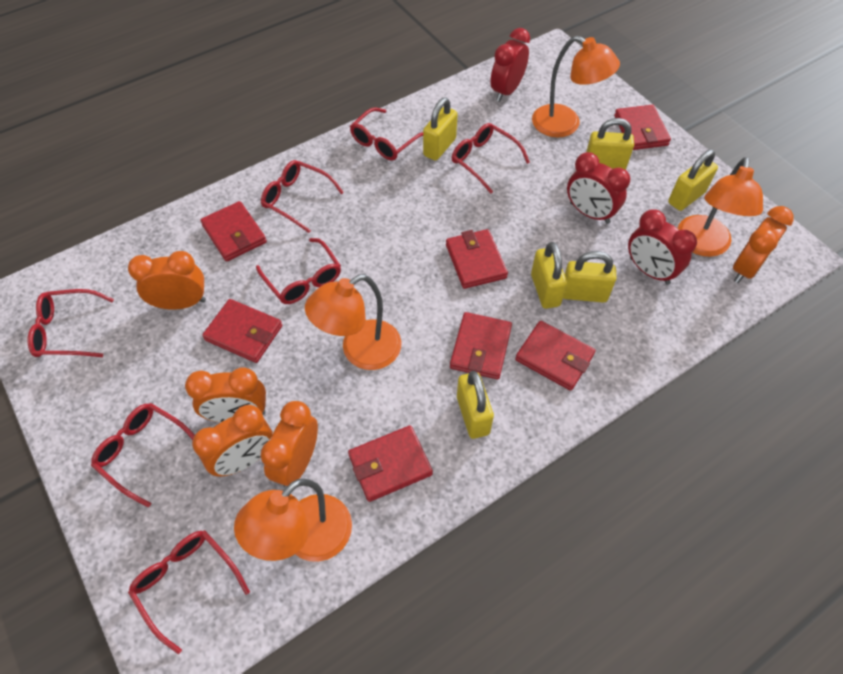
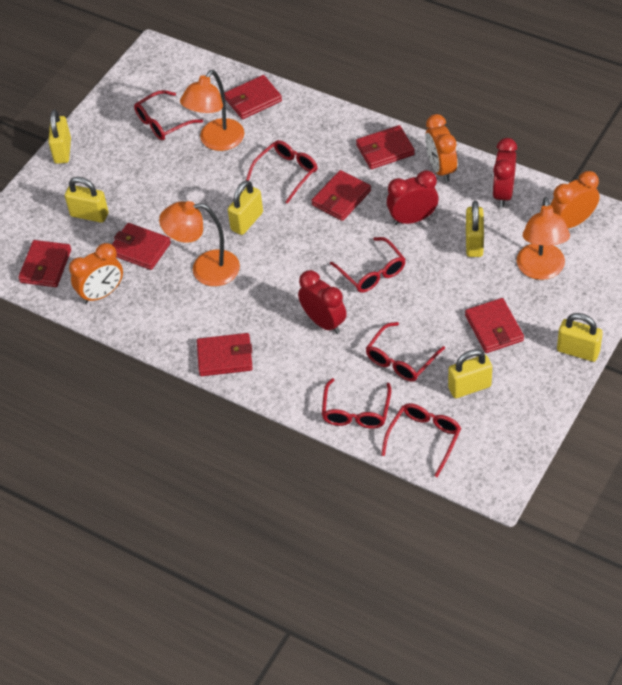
orange clock: [128,251,206,310] [185,367,266,422] [192,405,273,477] [261,401,318,488] [733,206,794,283] = 5 -> [69,243,123,304] [425,114,457,182] [550,171,599,228] = 3
orange lamp: [234,479,352,562] [305,274,401,370] [532,36,620,138] [678,157,763,257] = 4 -> [159,201,240,286] [180,70,244,151] [517,197,570,280] = 3
red glasses: [28,289,114,357] [91,403,195,508] [128,530,250,654] [256,238,341,304] [261,160,344,233] [350,107,423,161] [452,123,530,193] = 7 -> [134,90,203,140] [246,140,318,204] [322,378,391,428] [330,237,406,293] [365,322,445,382] [381,403,461,477] = 6

